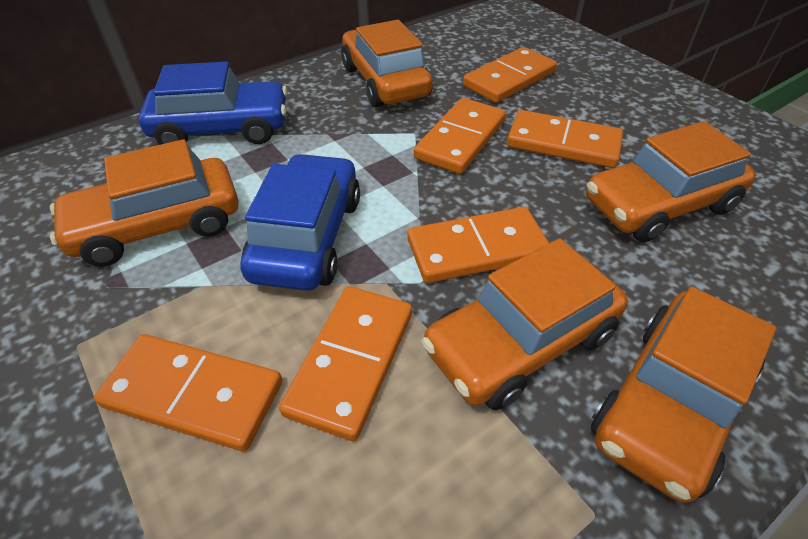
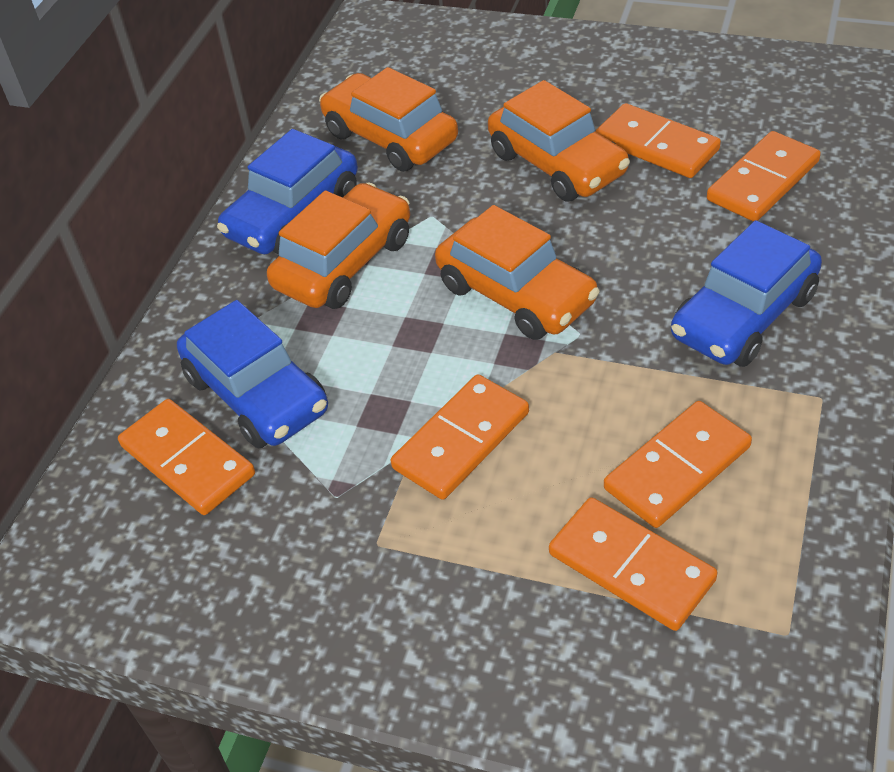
blue car: [139,62,288,145] [240,153,360,291] = 2 -> [177,300,328,449] [217,129,358,255] [671,220,822,367] = 3
orange car: [50,139,238,267] [341,20,433,107] [421,238,628,410] [586,121,755,242] [591,286,777,503] = 5 -> [267,182,410,309] [319,67,458,172] [435,205,600,340] [488,80,630,202] = 4

